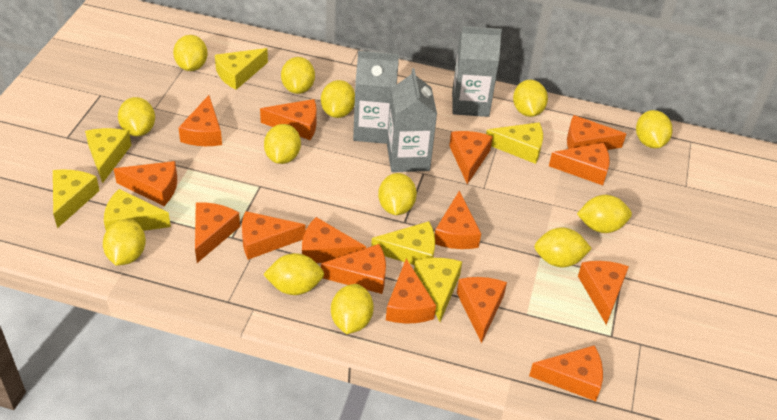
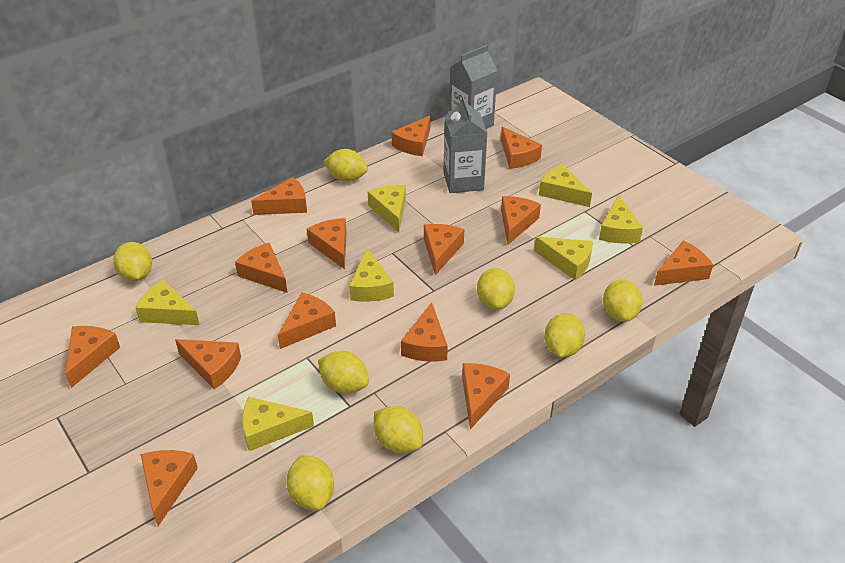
grey carton: [353,51,399,144] [387,68,437,172] [452,26,502,117] = 3 -> [444,95,487,193] [449,45,498,129] = 2
orange cheese: [114,161,177,206] [178,95,222,146] [195,202,240,263] [242,211,306,260] [260,99,317,140] [302,217,366,263] [321,244,386,294] [386,259,436,323] [435,191,481,249] [449,131,493,184] [457,277,507,343] [529,345,603,401] [549,143,610,185] [567,115,626,150] [578,261,629,325] = 15 -> [65,326,120,388] [141,450,198,526] [175,339,241,389] [235,242,288,293] [251,177,307,215] [278,292,336,349] [307,218,347,269] [392,116,430,156] [401,302,448,361] [424,224,464,275] [462,363,510,429] [501,126,542,169] [501,196,541,245] [654,241,713,286] = 14
yellow lemon: [103,219,146,265] [118,97,155,136] [173,35,208,71] [263,253,324,295] [264,124,301,164] [281,57,315,94] [321,80,355,118] [331,284,374,334] [378,173,417,215] [513,80,548,117] [534,227,592,267] [577,195,632,233] [636,110,672,148] = 13 -> [113,242,152,281] [286,455,334,511] [318,351,369,394] [324,149,368,182] [374,406,423,453] [477,268,515,310] [544,313,585,357] [603,279,643,322] = 8

